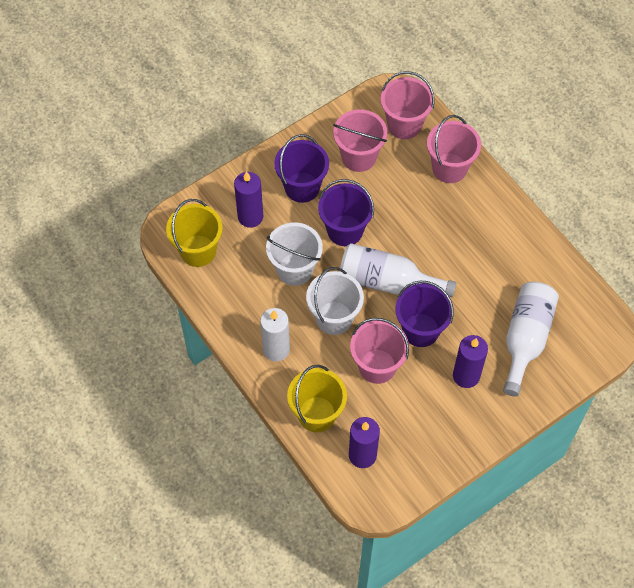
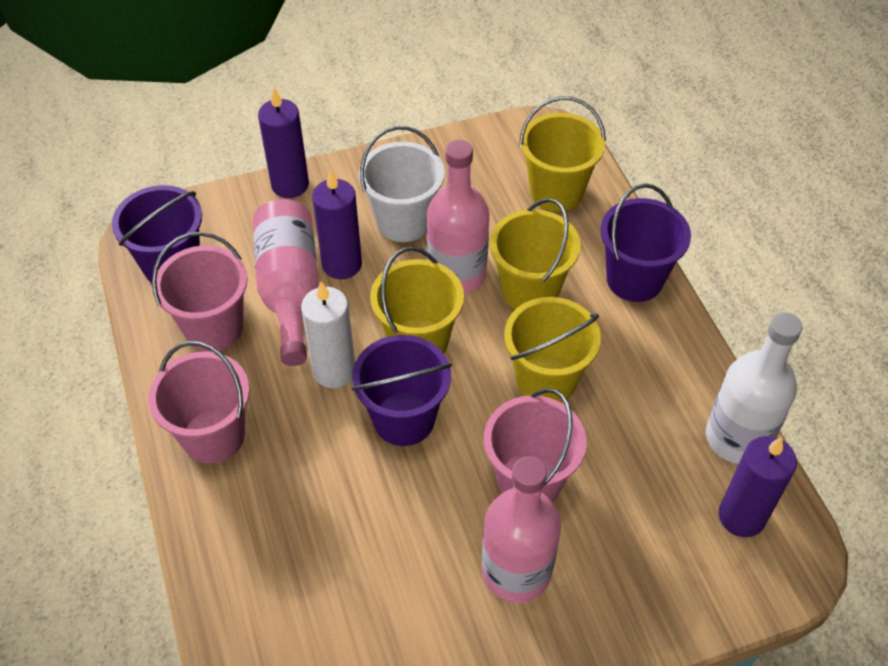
pink bottle: none = 0 -> [253,199,318,366] [427,140,490,294] [481,456,561,603] = 3
pink bucket: [333,109,387,172] [350,318,409,384] [381,71,435,139] [427,115,481,183] = 4 -> [148,341,250,464] [152,232,248,352] [484,388,587,502] = 3
white bottle: [339,243,457,297] [503,282,559,397] = 2 -> [706,312,802,464] = 1
white bucket: [266,222,323,286] [306,267,364,335] = 2 -> [359,126,445,242] = 1
yellow bucket: [166,199,223,267] [287,365,347,432] = 2 -> [370,247,464,354] [490,198,581,309] [504,297,601,403] [519,96,606,211] = 4

